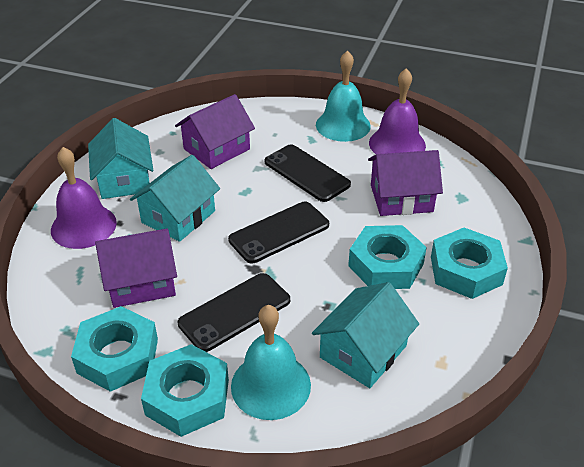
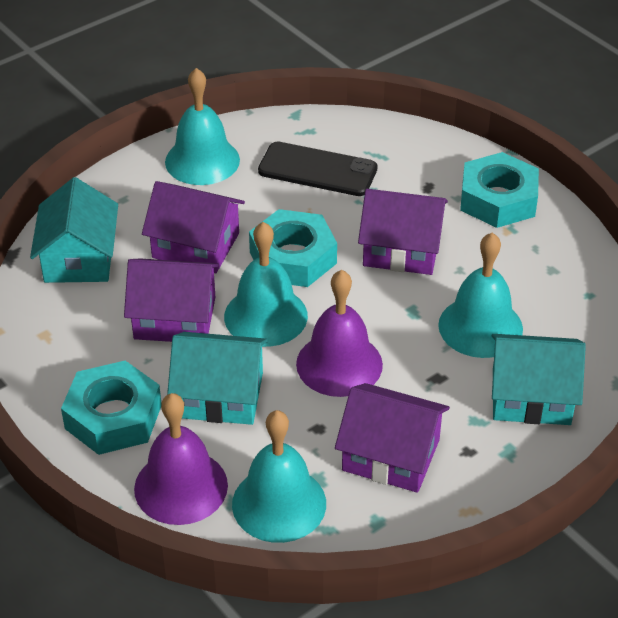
black phone: [178,273,290,352] [228,202,329,263] [265,145,351,202] = 3 -> [258,141,378,196] = 1
purple house: [95,228,177,308] [175,94,255,169] [368,150,443,216] = 3 -> [124,258,219,342] [142,181,245,273] [335,383,450,493] [358,189,448,275] = 4
turquoise bell: [231,305,311,420] [316,50,371,142] = 2 -> [165,68,240,185] [224,222,308,347] [232,410,326,543] [438,233,523,358] = 4
turquoise nut: [71,306,158,392] [141,344,229,437] [348,225,427,289] [431,228,508,299] = 4 -> [61,361,161,455] [249,209,337,287] [460,152,539,228] = 3

